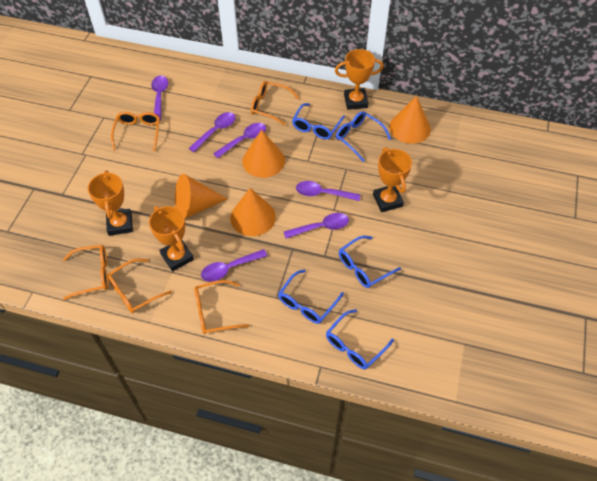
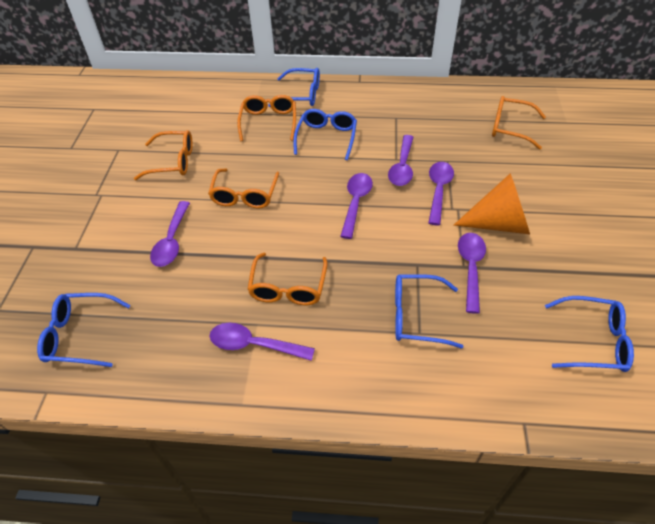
orange cone: [175,174,227,219] [230,188,276,236] [242,130,285,178] [389,96,431,144] = 4 -> [454,173,530,234] = 1
orange trophy: [88,170,133,236] [149,206,194,271] [335,49,384,110] [373,147,412,212] = 4 -> none = 0

